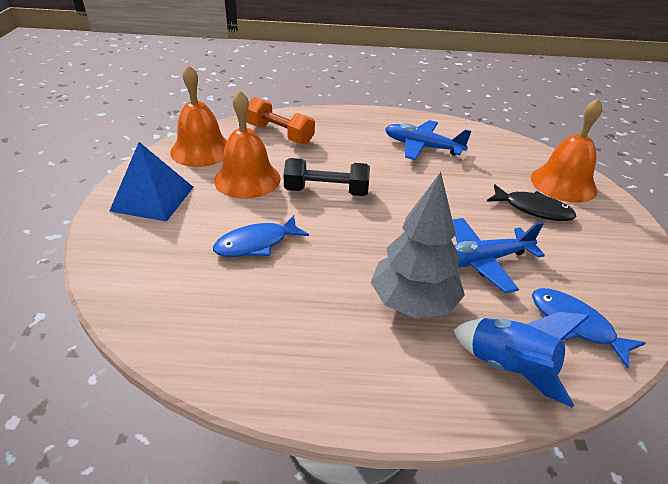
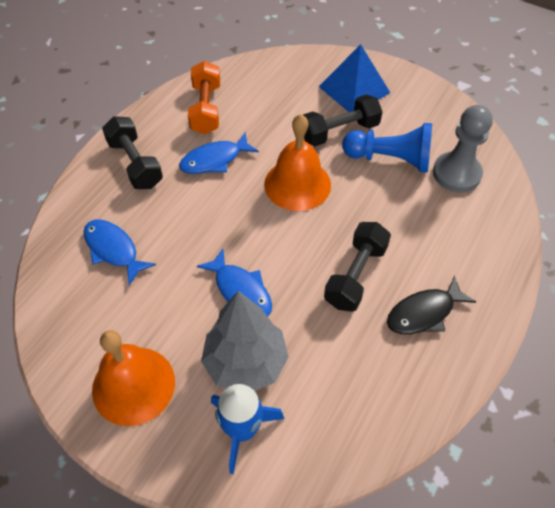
black dumbbell: [283,158,370,196] = 1 -> [102,116,163,189] [303,94,383,146] [324,222,391,312] = 3
blue fish: [213,215,309,257] [532,288,646,369] = 2 -> [83,220,156,285] [179,132,259,174] [197,249,272,316] = 3
blue pawn: none = 0 -> [342,123,432,173] = 1
blue plane: [385,120,472,160] [453,218,545,293] = 2 -> none = 0
grey pawn: none = 0 -> [433,105,493,192] = 1
orange bell: [170,65,227,167] [214,90,281,199] [531,98,602,203] = 3 -> [92,330,175,426] [264,114,331,211] = 2

